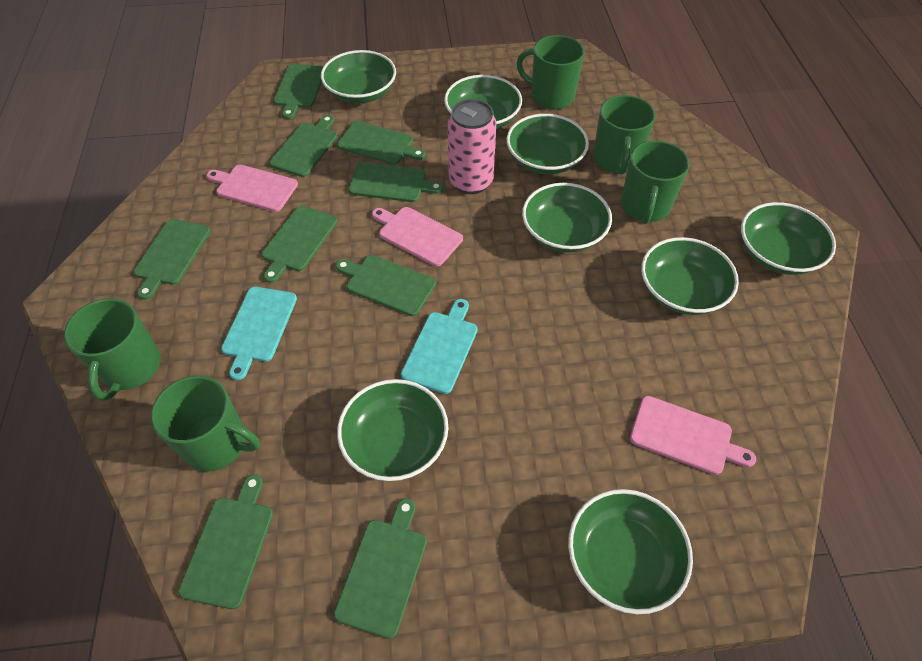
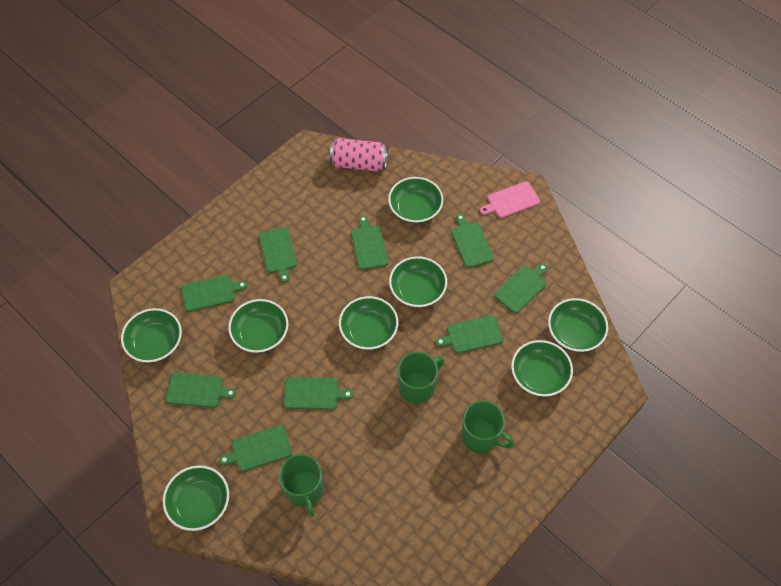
green mug: [64,298,161,401] [151,376,260,471] [517,35,584,109] [593,95,656,175] [621,141,690,224] = 5 -> [279,454,323,517] [397,352,444,404] [462,401,514,453] = 3
pink cutting board: [206,165,298,212] [372,207,463,267] [630,396,756,475] = 3 -> [480,181,540,218] = 1
turquoise cutting board: [221,287,297,380] [401,299,477,394] = 2 -> none = 0

